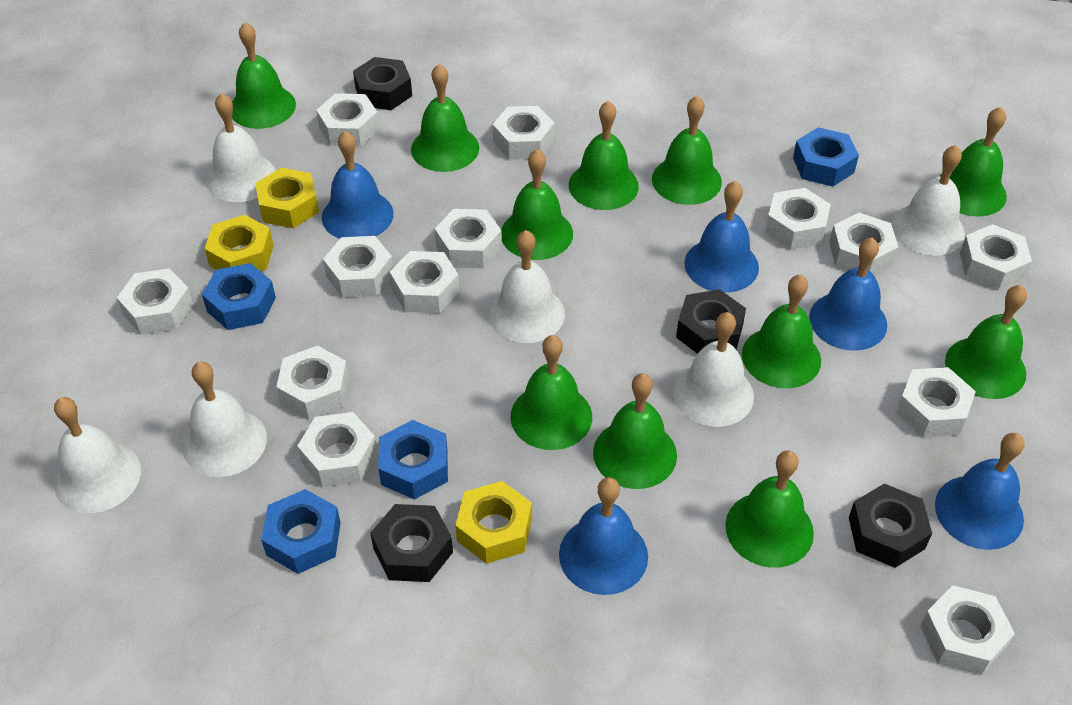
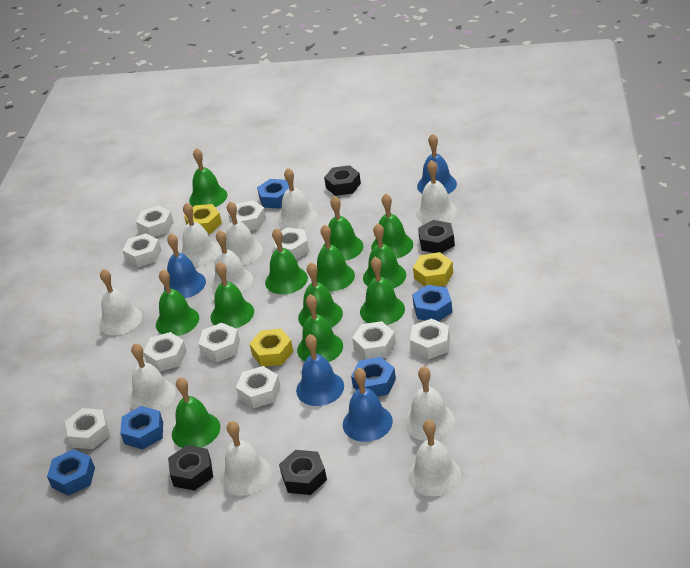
blue bell: [322,131,394,239] [559,477,648,595] [684,181,759,293] [809,238,887,351] [935,433,1024,550] = 5 -> [164,233,206,298] [296,334,344,406] [343,368,393,442] [417,133,457,194] = 4
blue nut: [202,263,276,330] [261,489,341,574] [378,420,448,500] [793,127,859,187] = 4 -> [47,449,95,496] [120,406,163,449] [257,179,289,209] [351,357,396,397] [412,285,452,321] = 5
green bell: [232,22,296,129] [411,64,479,172] [501,149,573,260] [510,335,592,450] [569,101,639,210] [593,373,677,489] [652,96,722,205] [725,450,814,568] [742,274,821,388] [940,107,1007,217] [945,285,1027,399] = 11 -> [156,269,199,336] [172,377,220,448] [189,148,227,207] [211,262,254,328] [265,228,308,294] [297,294,343,362] [298,262,343,328] [317,224,355,291] [322,196,363,261] [360,257,405,325] [363,223,406,289] [371,194,413,259] = 12
white bell: [54,397,141,513] [183,361,267,477] [206,93,276,202] [488,230,565,343] [673,312,754,427] [891,145,965,256] = 6 -> [99,269,142,335] [129,343,176,411] [180,203,220,267] [211,230,253,293] [220,421,271,496] [226,201,262,265] [277,168,317,229] [404,366,455,441] [408,419,461,496] [416,160,457,224] = 10
white nut: [117,268,193,335] [276,345,349,420] [297,412,377,487] [316,93,379,146] [323,236,393,298] [390,251,460,313] [435,209,502,268] [493,106,555,160] [765,188,831,250] [829,213,898,275] [896,367,976,437] [920,585,1015,675] [960,224,1032,290] = 13 -> [65,408,110,449] [122,234,161,267] [136,206,173,237] [143,332,187,372] [199,323,240,362] [228,200,266,231] [236,366,281,408] [273,228,309,259] [352,321,396,360] [410,318,450,359] = 10

